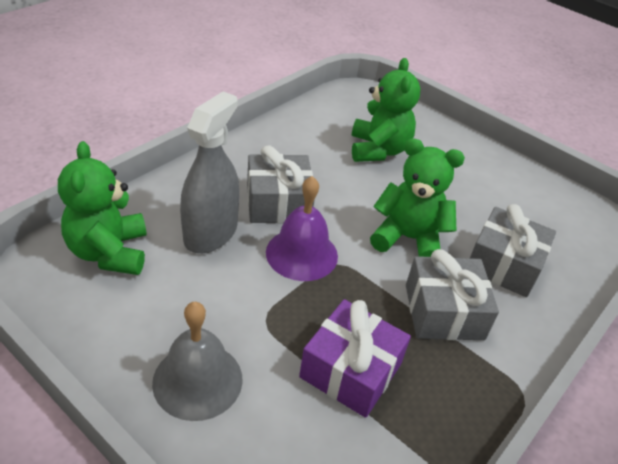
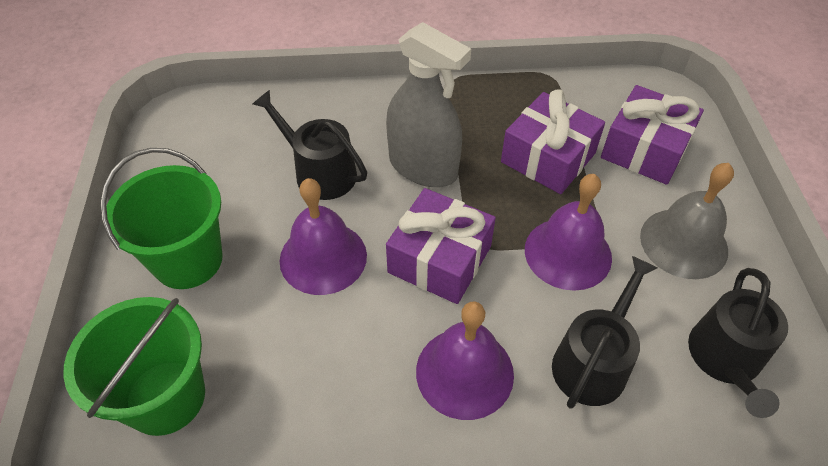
black watering can: none = 0 -> [253,90,367,200] [552,256,657,409] [688,268,788,418] = 3
green bucket: none = 0 -> [63,297,205,436] [100,148,223,289] = 2
green teddy bear: [58,141,146,275] [352,58,421,162] [370,138,465,257] = 3 -> none = 0
grey gift: [247,146,315,223] [406,249,499,340] [470,204,556,297] = 3 -> none = 0
purple bell: [266,176,338,281] = 1 -> [279,178,367,295] [416,301,514,420] [525,174,612,291] = 3
purple gift: [299,299,411,418] = 1 -> [386,188,496,304] [501,90,605,194] [601,85,704,185] = 3

